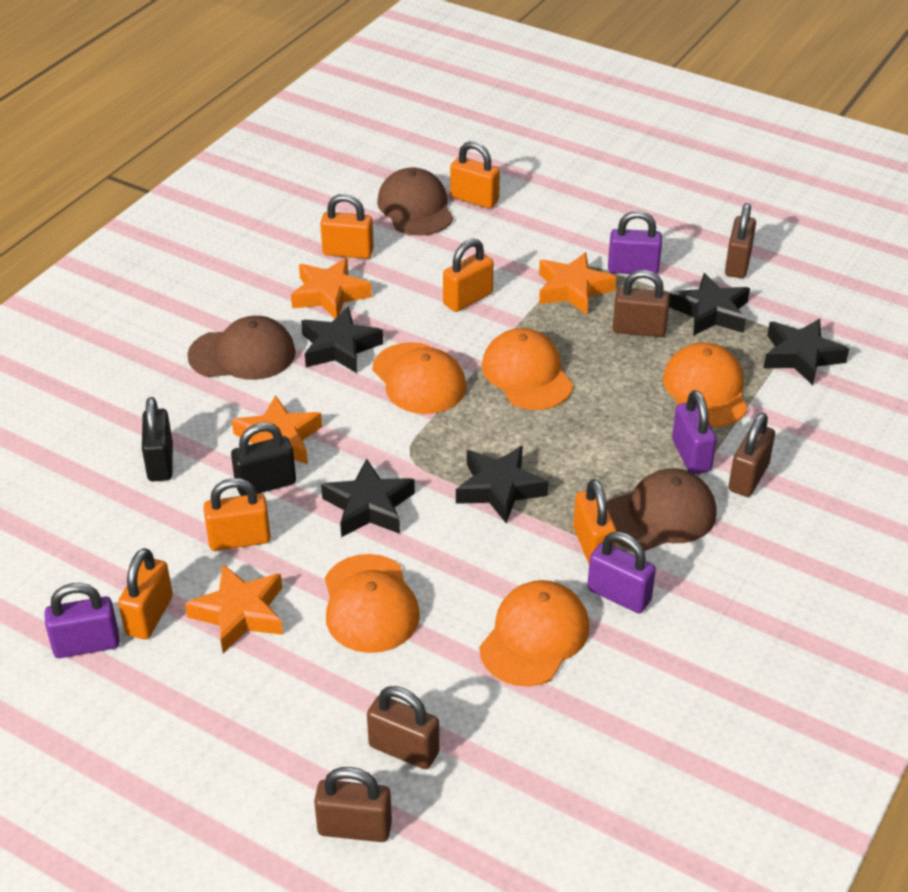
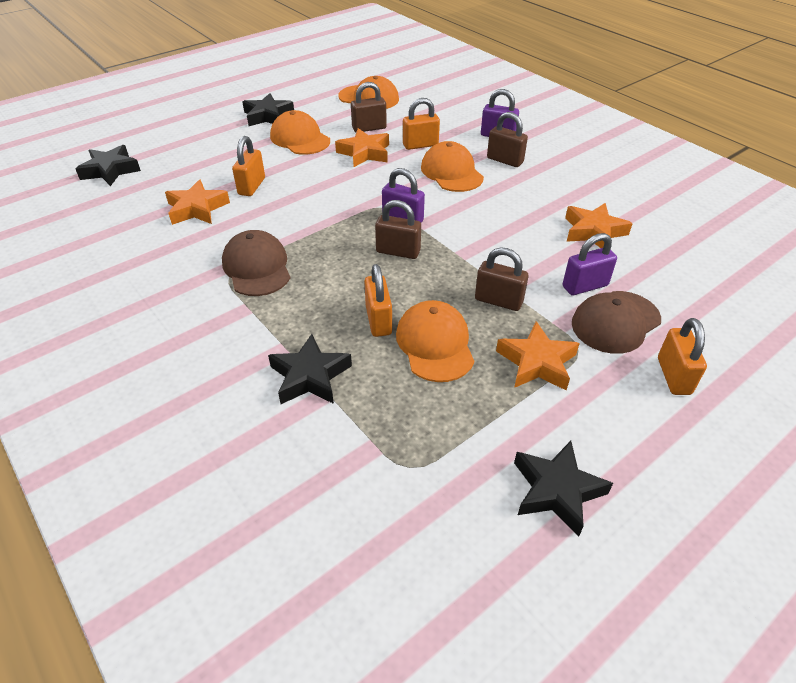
black padlock: [142,397,173,481] [231,422,296,496] = 2 -> none = 0
black star: [301,307,383,373] [321,458,415,537] [456,446,548,524] [669,273,750,336] [764,319,849,385] = 5 -> [76,145,141,186] [242,93,294,126] [268,334,352,404] [514,441,613,537] = 4
brown cap: [187,316,296,380] [377,167,453,236] [606,468,717,551] = 3 -> [222,230,290,296] [572,291,661,354] = 2
brown padlock: [314,767,392,842] [367,686,439,769] [613,270,670,337] [725,203,756,278] [728,413,775,497] = 5 -> [351,82,387,132] [375,200,421,259] [475,247,528,311] [487,112,528,167] = 4
orange cap: [325,554,420,653] [372,342,466,414] [479,580,589,687] [482,328,573,410] [663,342,748,427] = 5 -> [270,110,330,155] [338,76,399,109] [396,300,474,382] [421,141,484,192] = 4
orange padlock: [118,548,173,639] [203,478,271,551] [320,194,374,259] [443,238,493,312] [450,141,500,209] [573,479,617,564] = 6 -> [232,136,265,196] [364,264,392,337] [403,98,440,150] [658,318,707,395] = 4
purple padlock: [45,583,120,658] [587,532,656,613] [608,211,662,274] [672,390,717,474] = 4 -> [382,168,425,223] [481,89,519,137] [563,233,617,295] = 3

